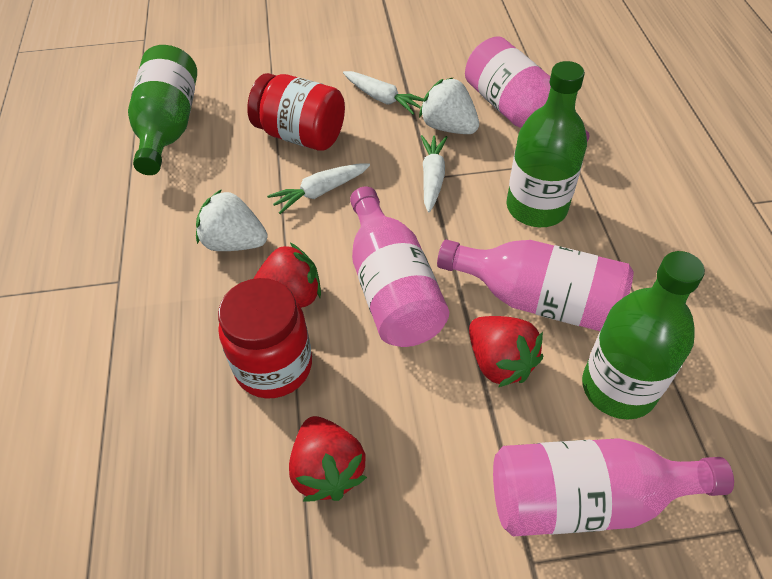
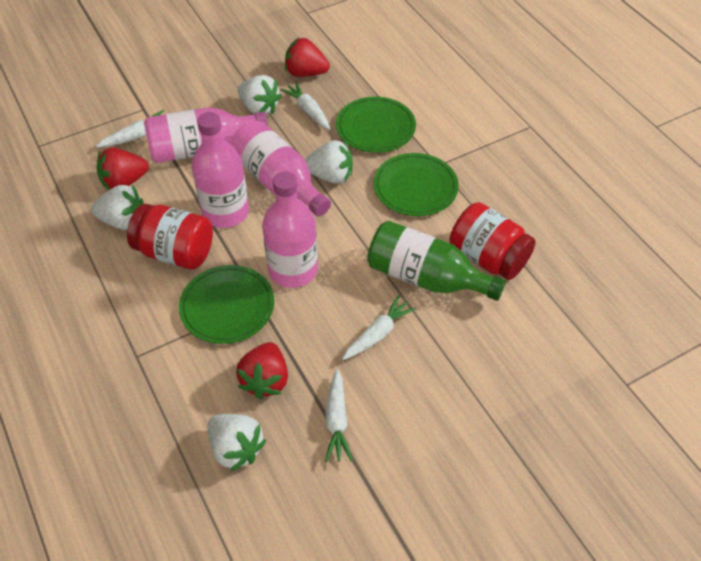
green bottle: [128,45,197,175] [506,61,587,227] [582,251,705,420] = 3 -> [367,220,506,301] = 1
green plate: none = 0 -> [179,265,274,344] [336,97,416,153] [374,153,459,216] = 3
white carrot: [267,163,370,214] [343,71,424,115] [421,135,448,213] = 3 -> [96,110,164,147] [280,82,330,130] [325,369,353,462] [342,295,417,360] = 4
white strawberry: [196,189,268,251] [419,77,479,134] = 2 -> [91,185,144,230] [208,414,266,471] [238,75,282,115] [305,140,353,184] = 4

